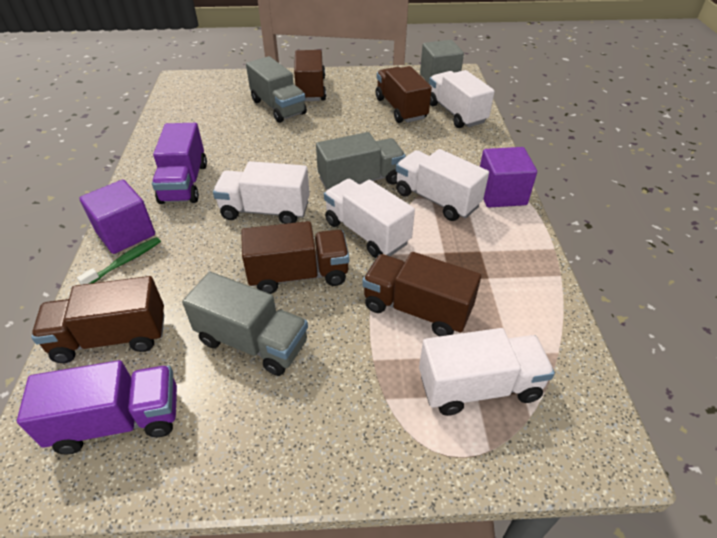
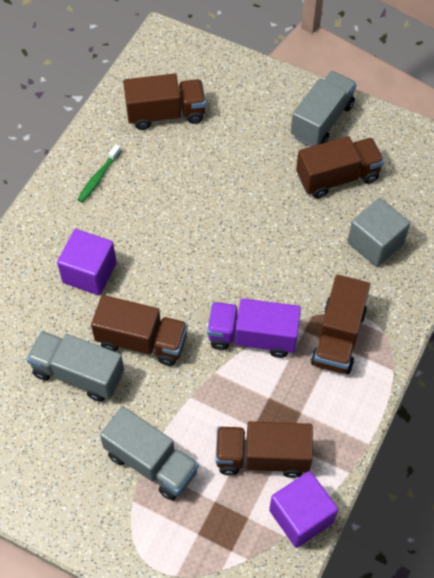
purple truck: [17,360,177,455] [152,123,207,204] = 2 -> [207,298,301,358] = 1
white truck: [213,161,310,224] [324,179,415,258] [396,149,489,221] [419,328,555,416] [429,70,495,128] = 5 -> none = 0

